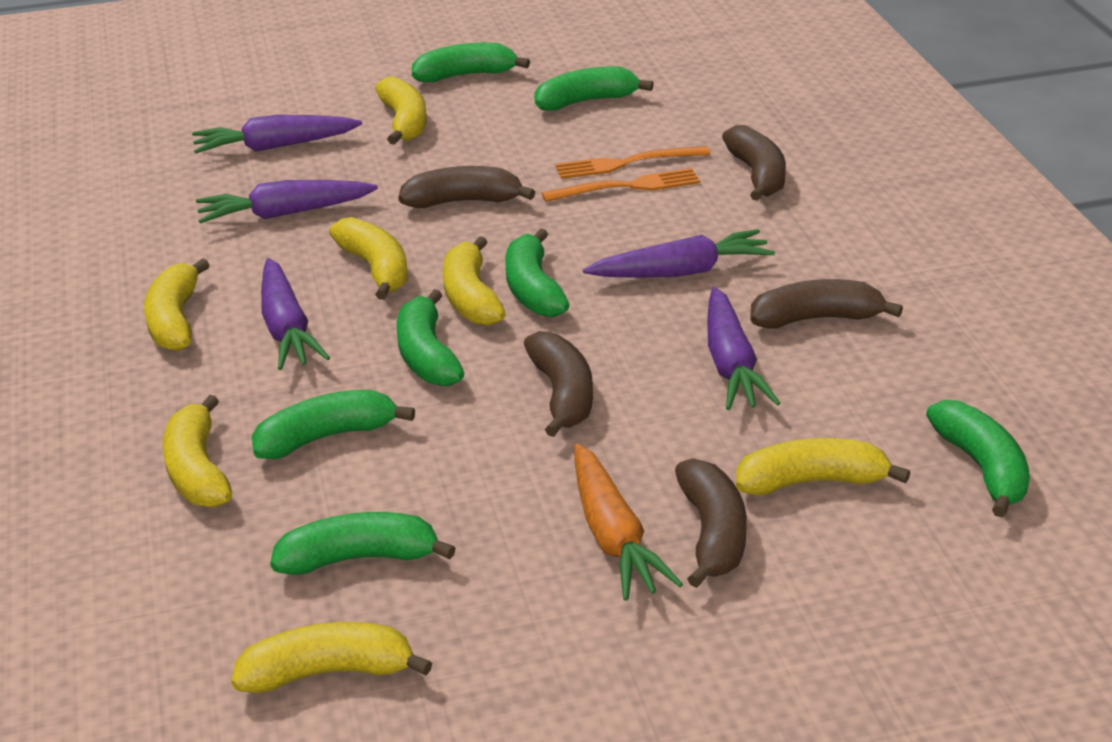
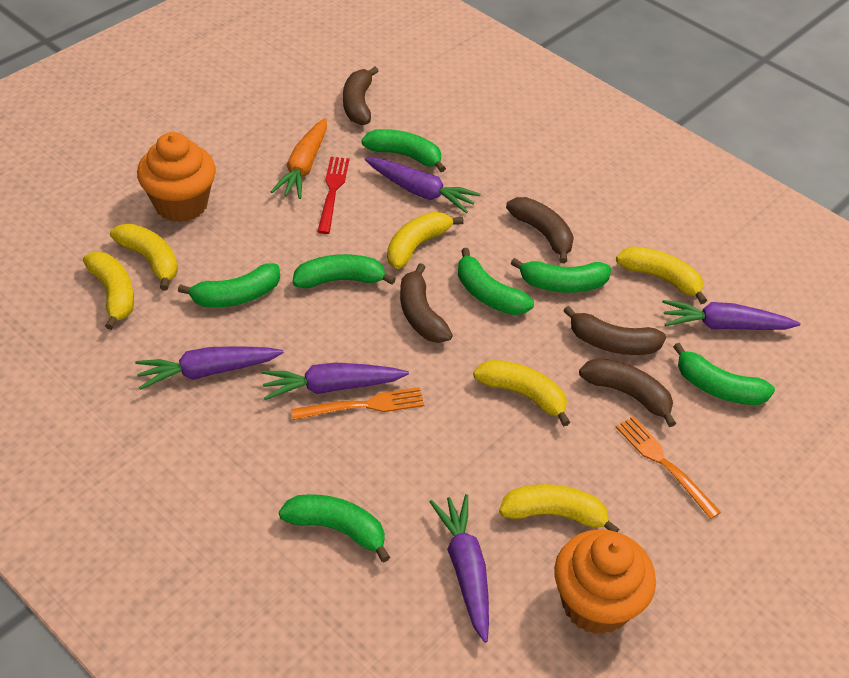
orange cupcake: none = 0 -> [137,132,216,222] [554,529,656,635] = 2
red fork: none = 0 -> [317,157,349,234] = 1
yellow banana: [144,258,210,351] [162,395,232,507] [231,622,432,693] [329,217,408,300] [375,76,427,145] [443,236,506,326] [736,438,910,496] = 7 -> [83,252,134,330] [110,223,178,291] [387,212,464,269] [473,360,570,426] [499,484,619,532] [616,246,707,304] = 6

